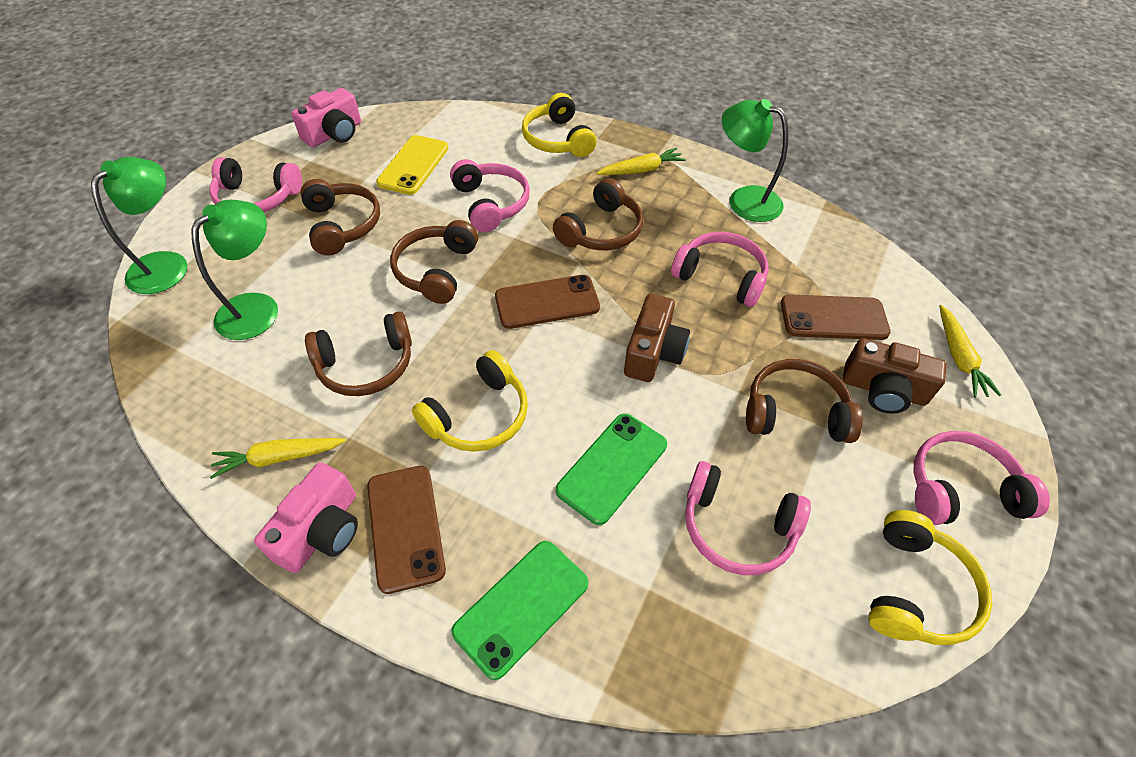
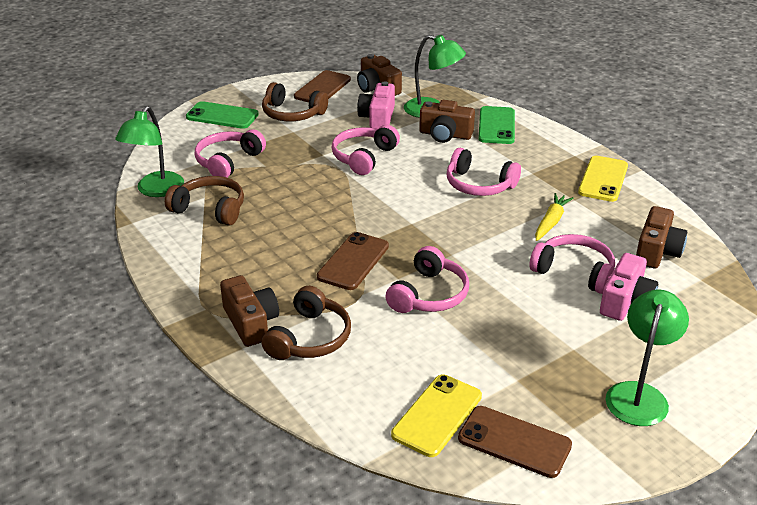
brown camera: [624,294,690,382] [843,338,946,414] = 2 -> [220,275,279,347] [357,54,402,96] [419,100,475,143] [636,206,687,268] = 4
brown headphones: [300,179,380,255] [305,312,412,396] [390,220,478,304] [553,178,643,250] [746,359,863,443] = 5 -> [165,176,244,225] [262,82,328,121] [262,286,351,360] = 3
yellow carrot: [210,438,346,479] [596,148,686,175] [939,305,1001,398] = 3 -> [535,193,574,241] = 1
yellow headphones: [412,350,528,452] [522,93,597,157] [868,510,992,645] = 3 -> none = 0
yellow phone: [376,135,449,195] = 1 -> [391,375,482,457] [578,156,628,202] = 2

